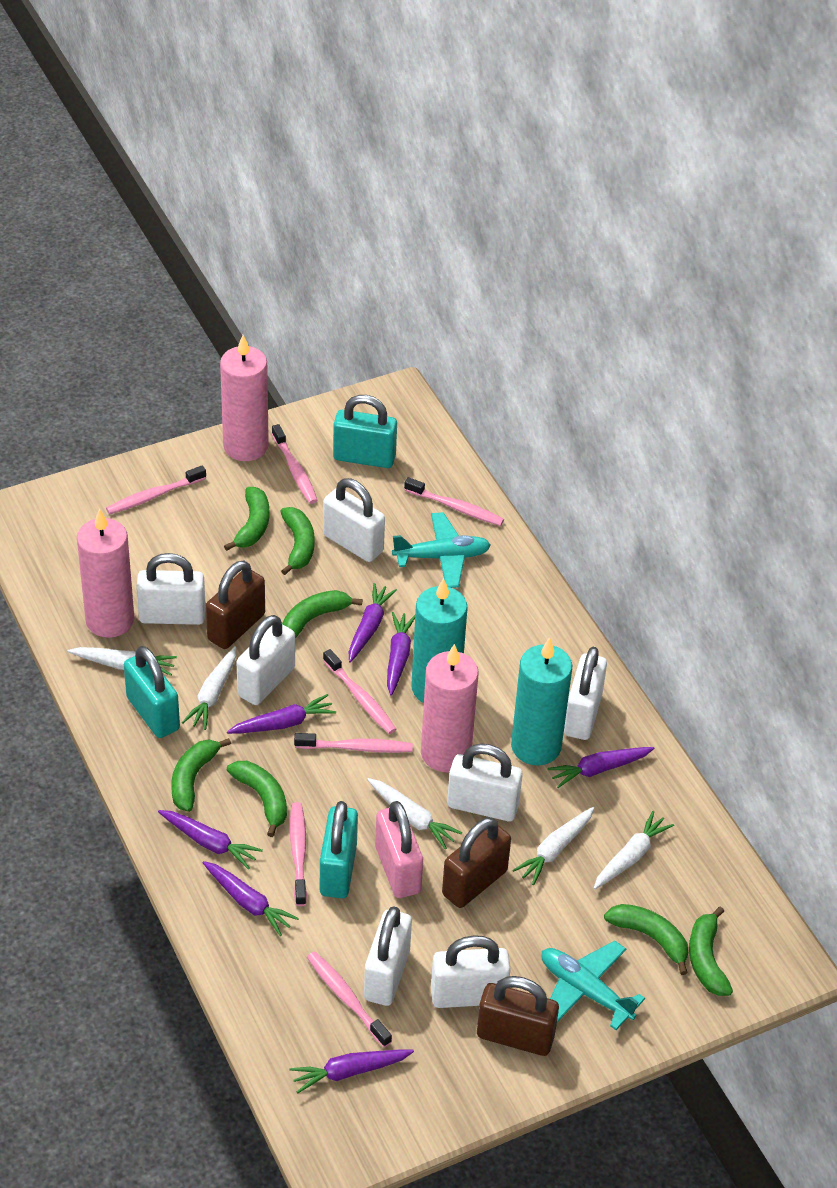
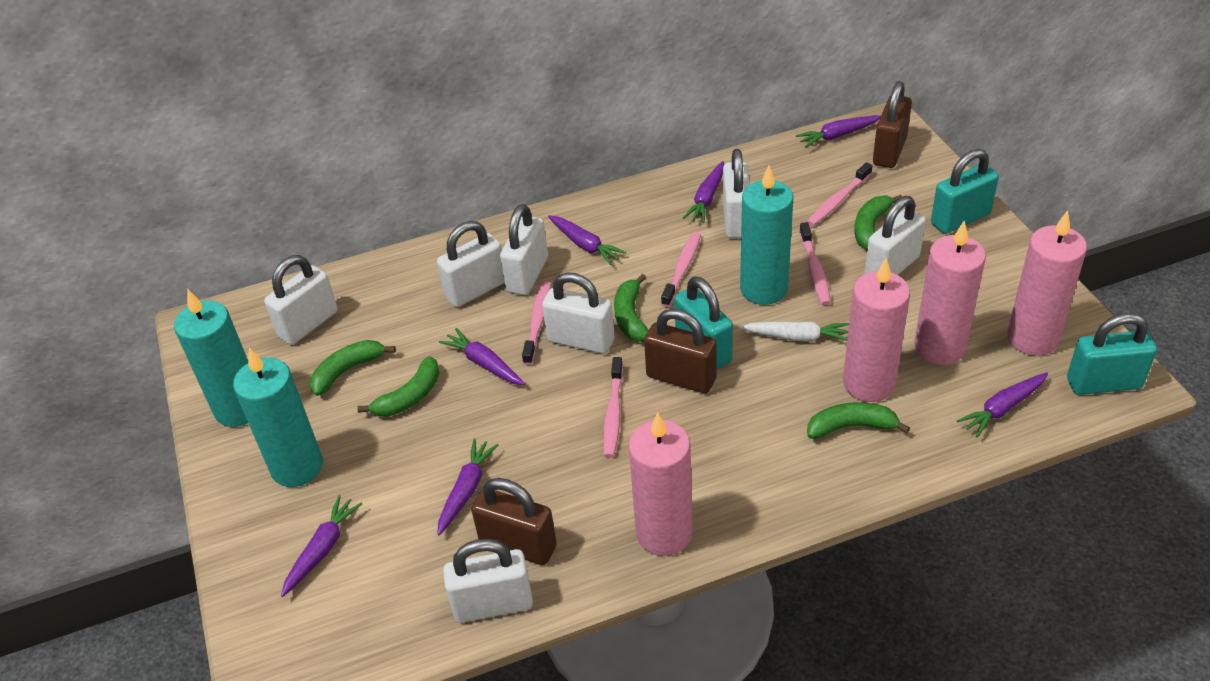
green banana: [171,738,231,812] [224,487,270,551] [227,761,287,837] [280,507,315,575] [282,590,362,638] [604,904,688,975] [689,906,733,996] = 7 -> [310,340,396,396] [357,356,439,417] [614,274,648,342] [807,402,910,439] [854,195,902,249] = 5
pink candle: [77,508,134,638] [220,335,269,461] [421,644,479,772] = 3 -> [628,412,693,556] [843,258,910,402] [914,221,986,365] [1007,211,1087,356] = 4
pink padlock: [375,801,423,898] = 1 -> none = 0
pink toothbrush: [106,466,206,514] [272,424,318,504] [290,802,307,906] [294,733,413,753] [307,951,392,1047] [323,649,396,734] [404,477,504,526] = 7 -> [522,282,551,365] [603,357,623,458] [661,232,701,307] [799,222,831,305] [807,162,872,226] = 5
turquoise candle: [411,578,468,703] [511,637,572,765] = 2 -> [174,290,248,427] [233,348,323,487] [740,165,794,305] = 3
turquoise plane: [392,512,491,588] [541,941,645,1030] = 2 -> none = 0
white carrot: [68,647,177,676] [182,646,236,730] [367,778,462,849] [513,807,594,886] [594,811,674,889] = 5 -> [740,321,849,342] = 1

